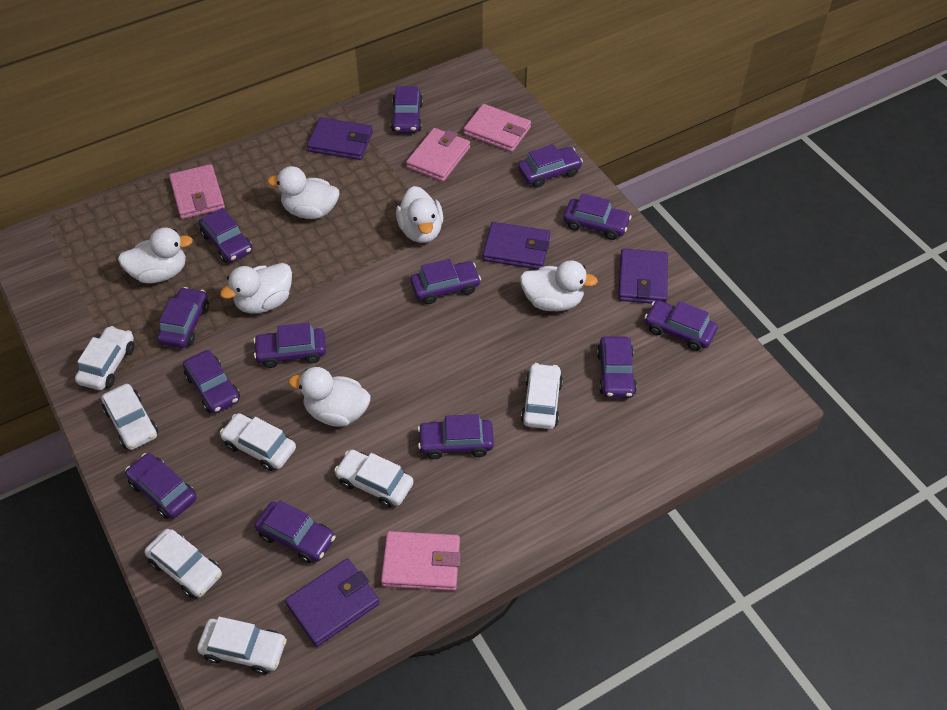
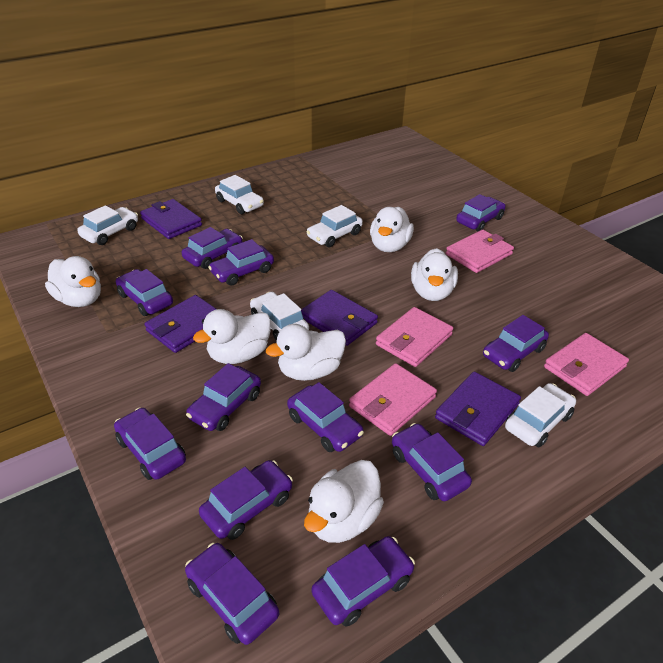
purple car: [125,453,196,519] [157,287,209,348] [183,350,240,414] [199,208,253,263] [253,323,326,368] [255,500,335,564] [391,86,423,133] [410,259,481,304] [418,414,494,459] [518,144,583,188] [564,193,631,240] [597,336,637,398] [644,300,718,351] = 13 -> [114,408,186,480] [116,269,173,316] [182,227,243,269] [185,543,279,645] [186,363,261,431] [199,460,293,540] [208,239,274,286] [287,382,364,452] [312,536,415,627] [392,423,472,501] [456,194,506,231] [483,315,549,372] = 12
white car: [75,326,135,390] [101,384,158,450] [144,529,222,598] [197,617,287,674] [220,413,296,471] [334,450,413,508] [521,363,563,429] = 7 -> [77,205,138,245] [215,175,264,214] [250,292,309,341] [306,205,363,247] [505,383,576,447] = 5

